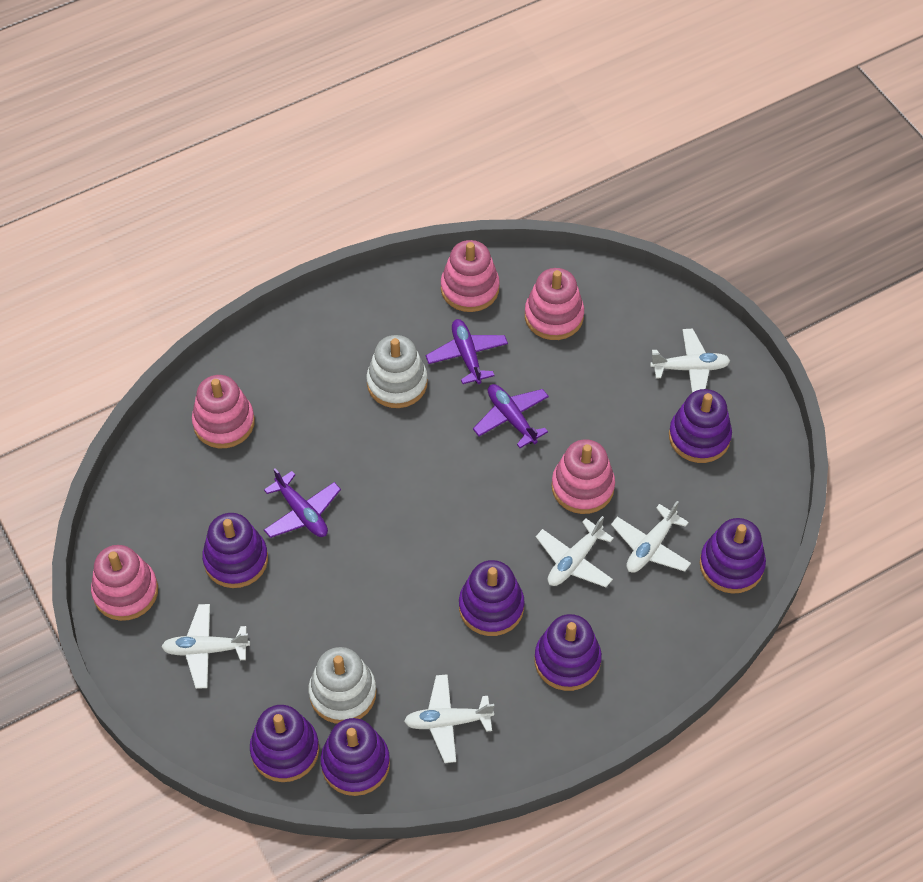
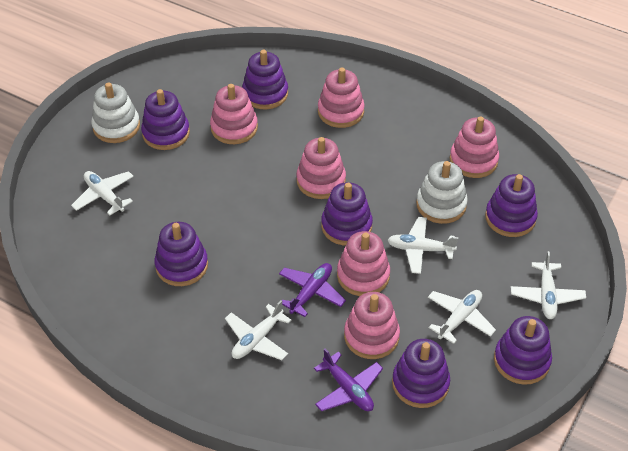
pink stacking toy: [91,545,158,621] [192,375,255,448] [441,240,500,312] [525,268,584,340] [551,439,615,514] = 5 -> [210,84,258,144] [296,137,346,199] [318,68,365,128] [337,231,390,296] [344,292,400,359] [450,116,499,178] = 6
purple plane: [264,468,341,538] [426,319,508,384] [473,384,549,448] = 3 -> [279,263,346,317] [314,348,383,411] = 2

